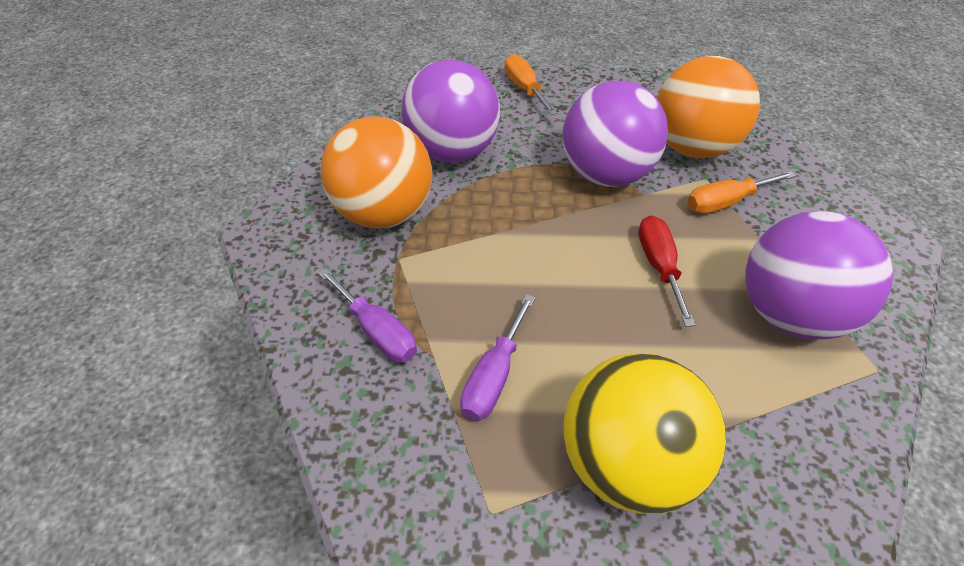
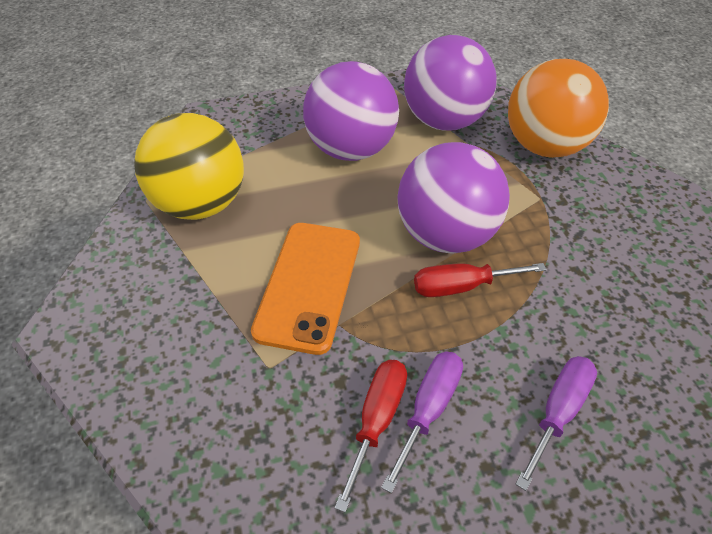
orange ball: [320,117,432,228] [657,56,760,158] = 2 -> [508,59,609,158] = 1
orange phone: none = 0 -> [251,223,360,355] = 1
orange screwdriver: [504,54,557,115] [687,171,796,214] = 2 -> none = 0
red screwdriver: [638,215,695,327] = 1 -> [335,360,407,513] [414,263,546,297] = 2

